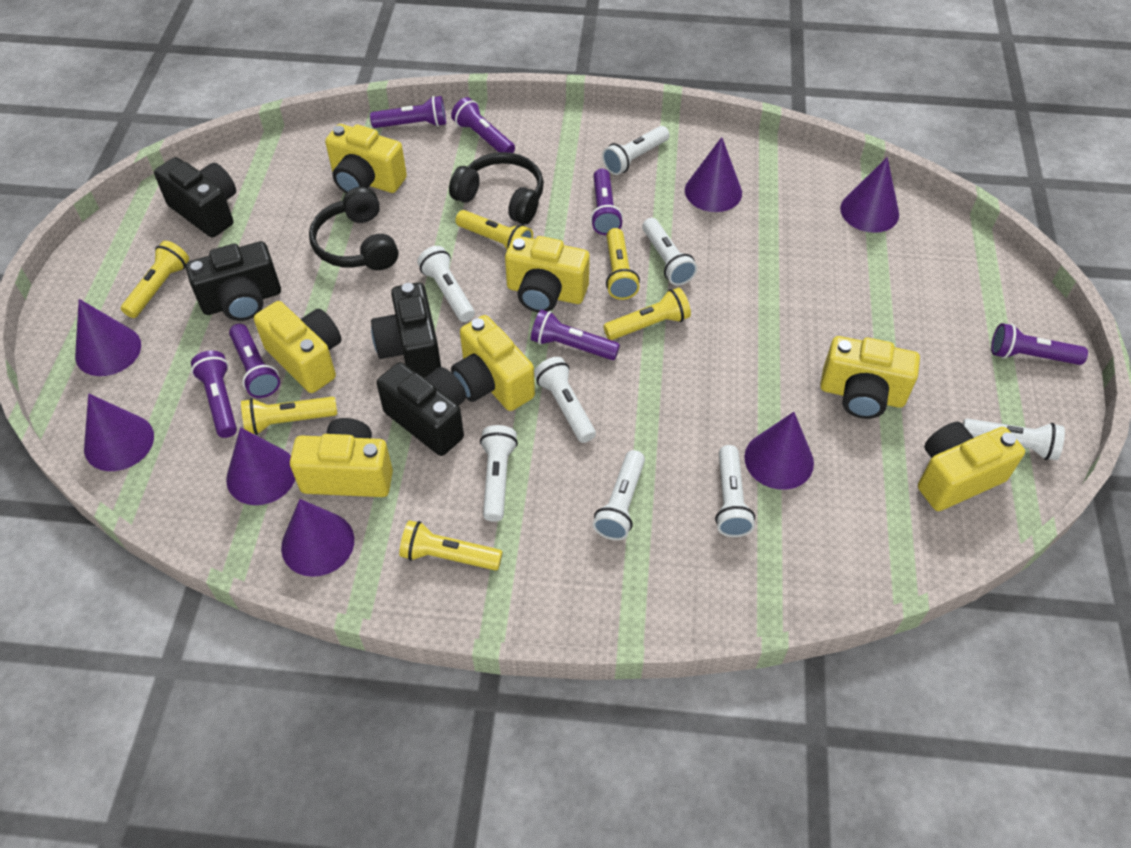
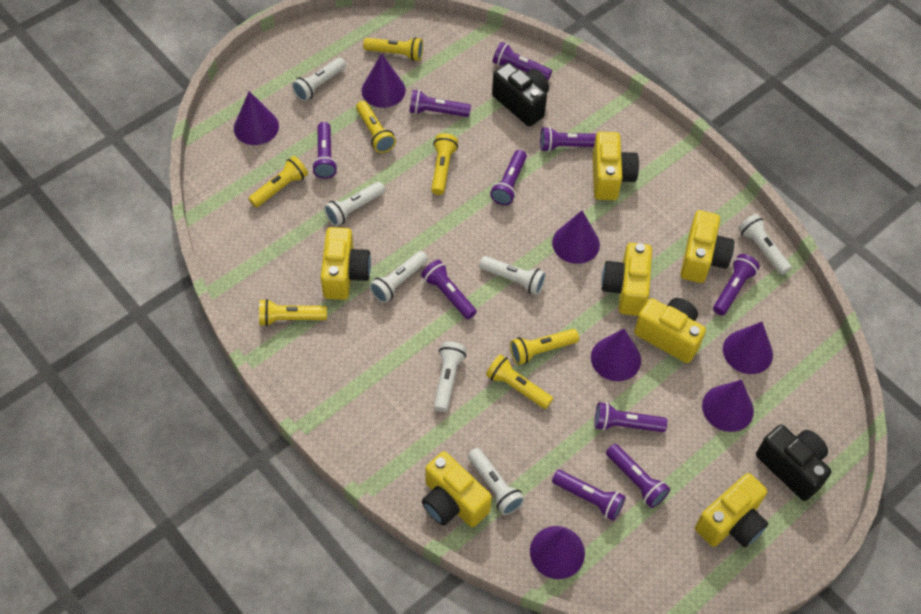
black camera: [154,157,236,237] [186,241,281,321] [371,282,441,378] [377,362,466,456] = 4 -> [492,62,549,127] [756,424,831,501] = 2
black headphones: [309,187,398,270] [449,152,544,224] = 2 -> none = 0
purple flashlight: [191,350,237,438] [229,324,280,398] [370,96,446,128] [451,97,515,153] [531,309,620,360] [590,168,623,235] [991,323,1088,365] = 7 -> [312,122,337,179] [409,90,471,117] [421,260,477,319] [490,150,527,205] [493,42,552,81] [540,127,596,152] [552,470,626,521] [594,402,667,432] [606,444,670,508] [713,254,760,316] = 10
white flashlight: [417,246,475,322] [480,425,518,522] [534,357,596,443] [593,450,645,540] [602,126,670,175] [642,218,697,285] [715,445,755,537] [963,418,1065,460] = 8 -> [292,58,346,101] [324,182,385,226] [369,251,428,303] [434,341,466,412] [468,448,525,515] [479,256,546,295] [738,214,792,275] = 7
yellow flashlight: [121,241,189,318] [241,397,337,435] [399,520,503,570] [455,210,533,250] [603,287,691,340] [606,228,640,300] = 6 -> [248,156,308,208] [259,299,327,326] [356,101,396,153] [363,37,423,61] [431,133,458,195] [486,354,553,409] [510,329,579,365] = 7

